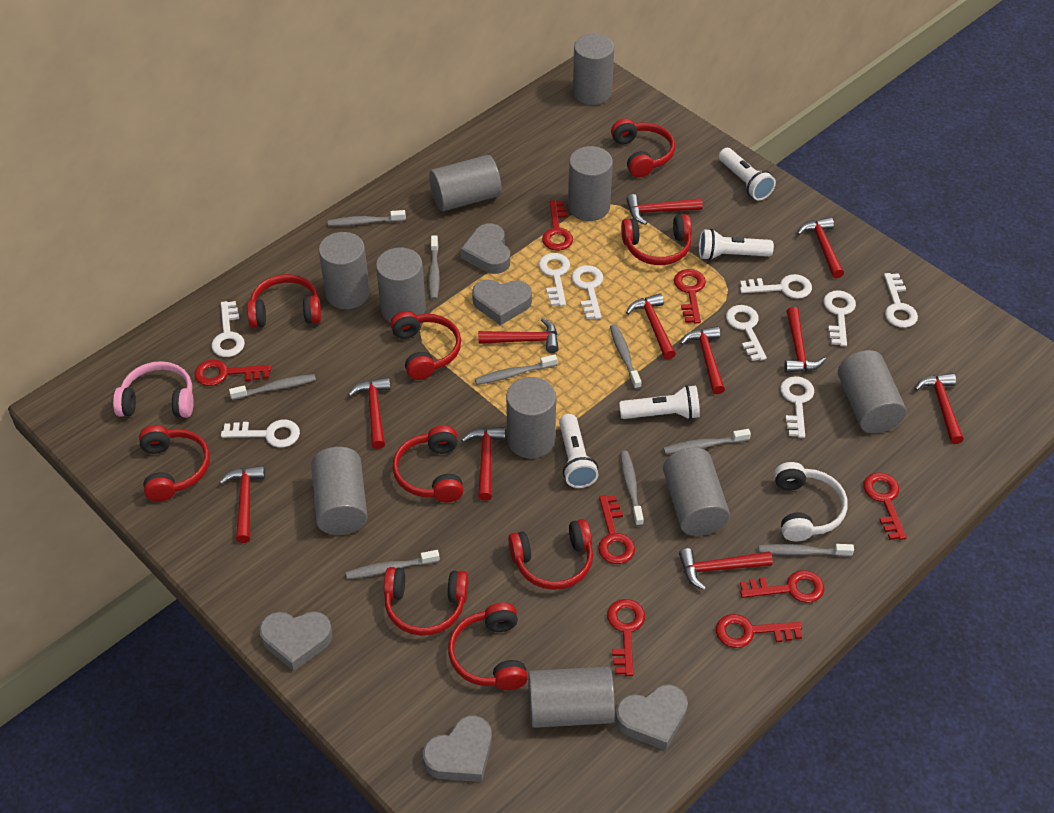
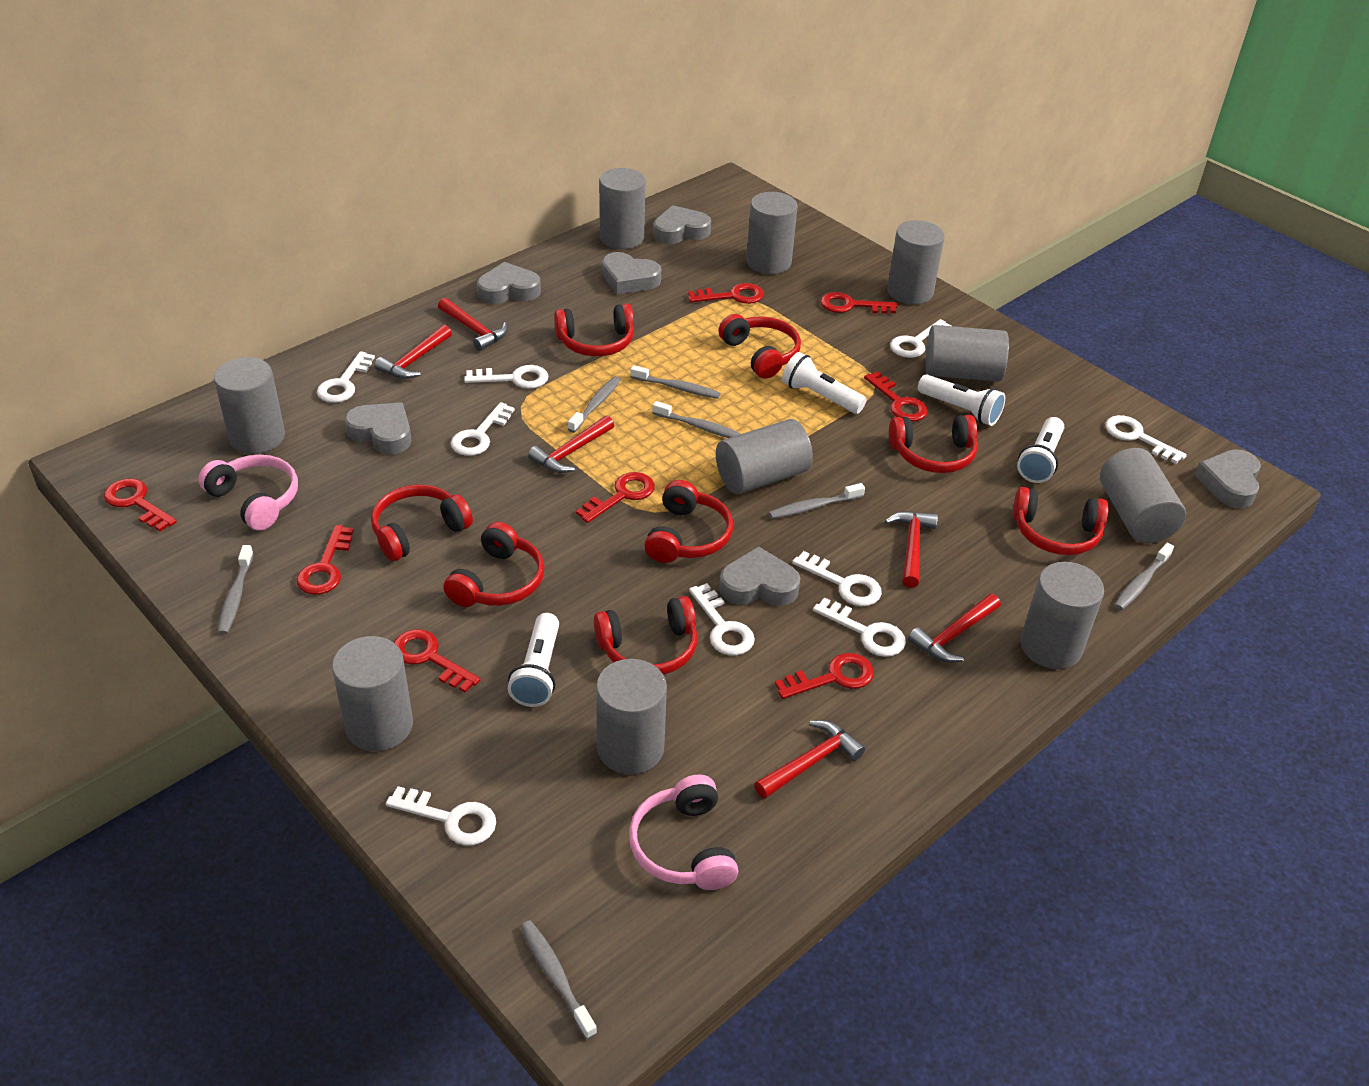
grey heart: [259,611,333,671] [423,715,492,782] [461,223,510,274] [472,280,532,325] [615,684,688,750] = 5 -> [344,402,411,454] [477,262,541,304] [602,252,661,294] [653,205,711,244] [719,546,800,606] [1195,449,1261,508] = 6
grey toothbrush: [229,374,316,400] [328,210,406,226] [346,550,440,579] [429,235,440,300] [475,354,557,385] [610,324,641,389] [620,451,644,526] [663,429,751,454] [759,544,854,557] = 9 -> [218,545,254,635] [520,920,597,1039] [568,376,621,433] [630,365,720,399] [653,401,741,438] [769,483,865,519] [1114,543,1174,610] = 7
pink headphones: [113,361,194,418] = 1 -> [198,455,298,530] [629,775,738,890] = 2
red hammer: [219,465,265,543] [348,377,390,449] [461,427,505,501] [478,318,559,353] [626,194,703,225] [626,293,676,359] [679,548,772,590] [680,326,725,394] [784,307,826,373] [797,217,844,278] [915,373,964,444] = 11 -> [375,325,452,379] [438,298,508,351] [528,416,614,473] [754,720,865,799] [885,511,938,588] [908,594,1001,663] = 6
red headphones: [139,425,210,502] [247,274,321,328] [384,567,468,636] [390,311,461,380] [392,425,464,502] [448,602,528,690] [508,519,593,590] [611,119,675,178] [621,214,692,265] = 9 -> [371,485,473,561] [443,522,544,607] [554,304,634,356] [594,596,698,675] [644,480,733,563] [719,314,801,379] [889,415,978,473] [1013,487,1109,555] = 8
white headphones: [774,462,848,541] = 1 -> none = 0

